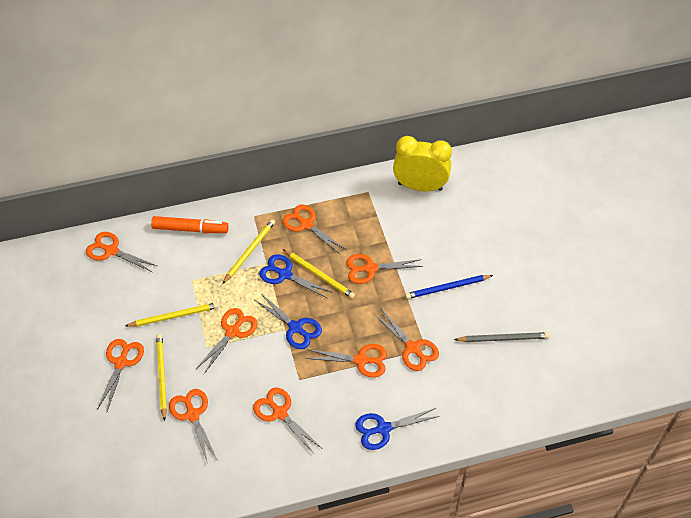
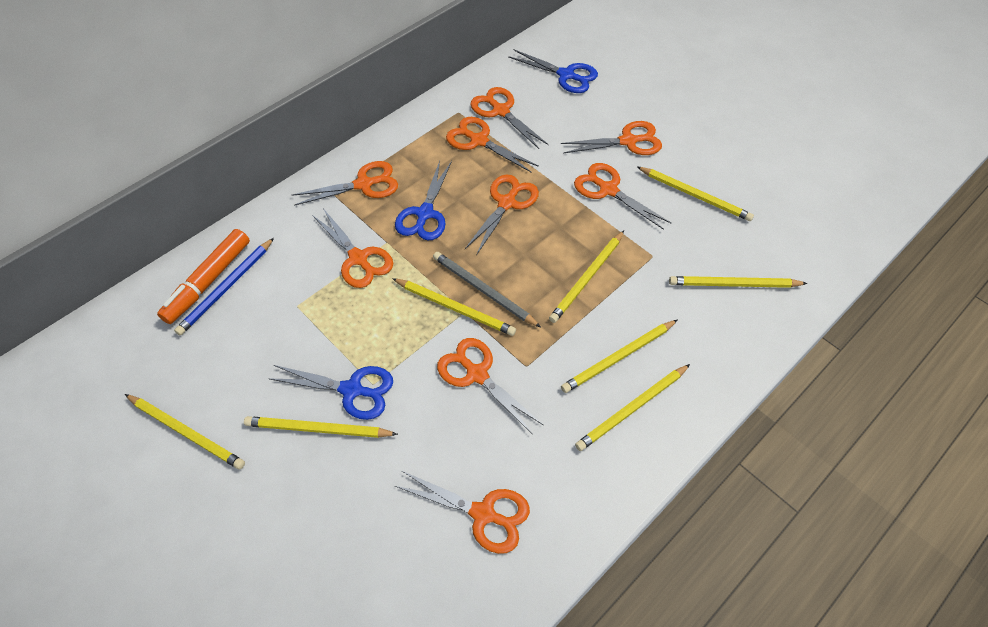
yellow clock: [393,136,452,192] = 1 -> none = 0
yellow pencil: [126,302,219,327] [156,334,167,421] [223,219,275,284] [283,249,355,299] = 4 -> [125,394,245,470] [244,416,398,438] [392,278,516,336] [549,231,624,323] [561,320,677,393] [575,364,690,451] [637,166,754,221] [669,276,808,288] = 8

